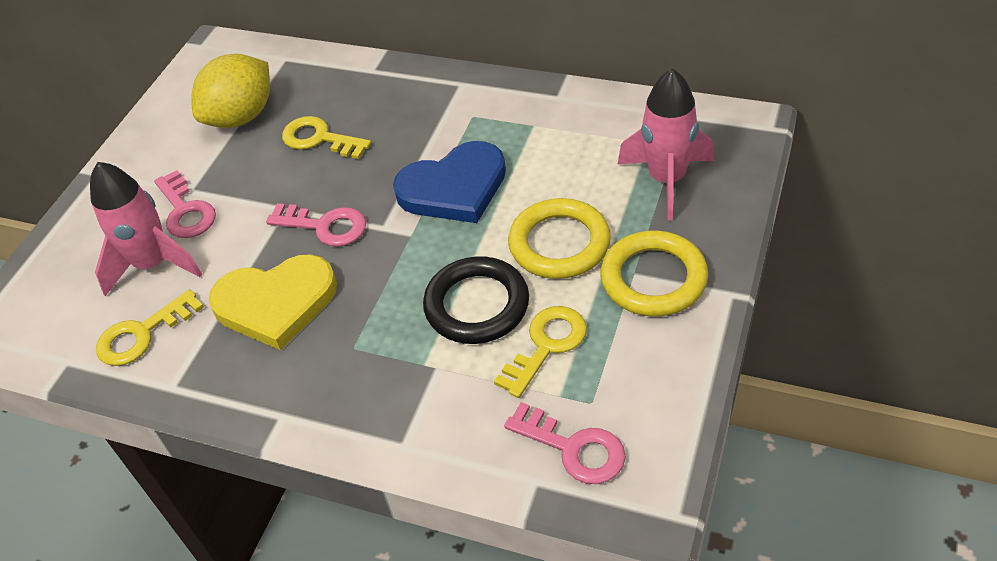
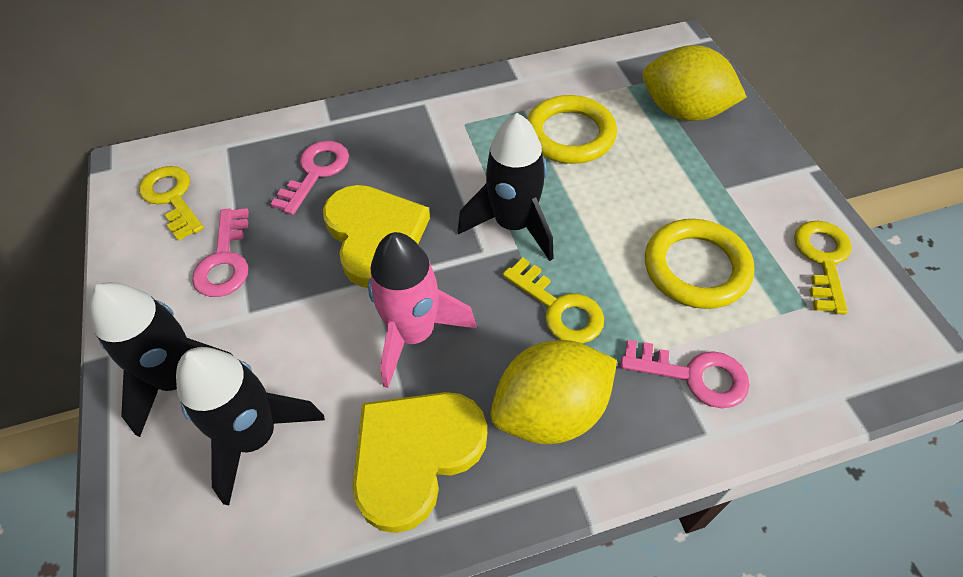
black ring: [423,256,529,344] = 1 -> none = 0
black rocket: none = 0 -> [89,282,232,437] [176,347,325,506] [458,113,554,261] = 3
blue heart: [393,141,506,223] = 1 -> none = 0
pink rocket: [90,162,202,296] [618,68,714,221] = 2 -> [368,232,477,388] = 1
yellow heart: [209,254,337,350] = 1 -> [323,185,430,288] [353,392,487,533] = 2
yellow lemon: [191,54,270,128] = 1 -> [490,340,617,444] [642,45,747,121] = 2

